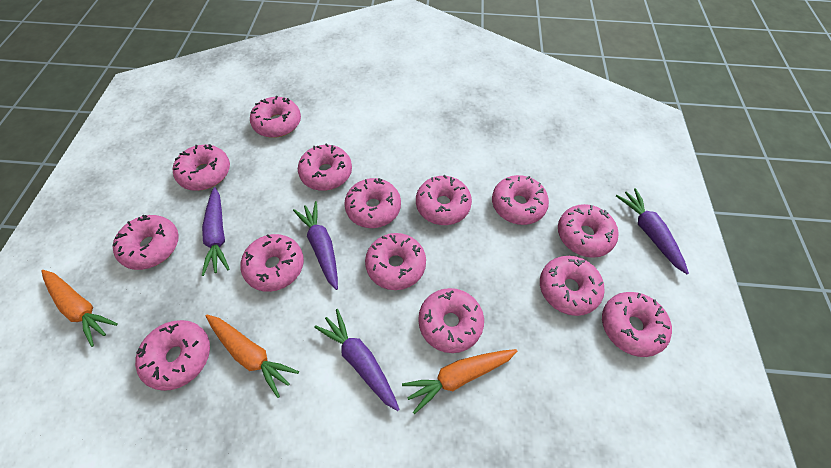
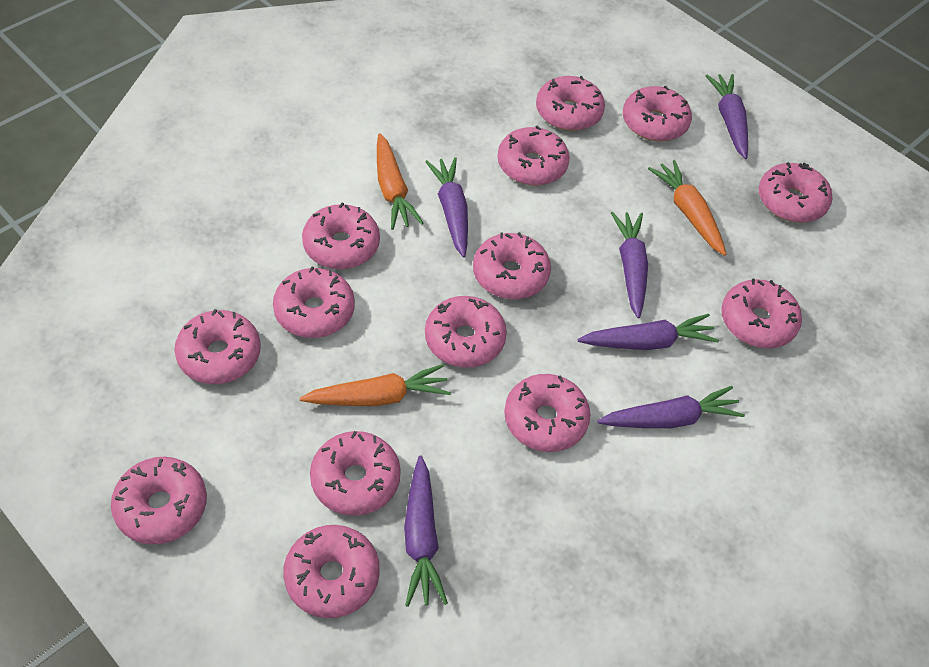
purple carrot: [202,187,230,276] [293,201,338,290] [314,309,400,411] [616,188,689,274] = 4 -> [404,455,448,607] [425,157,468,257] [578,314,719,350] [597,386,745,428] [611,212,648,318] [705,74,748,159] = 6

